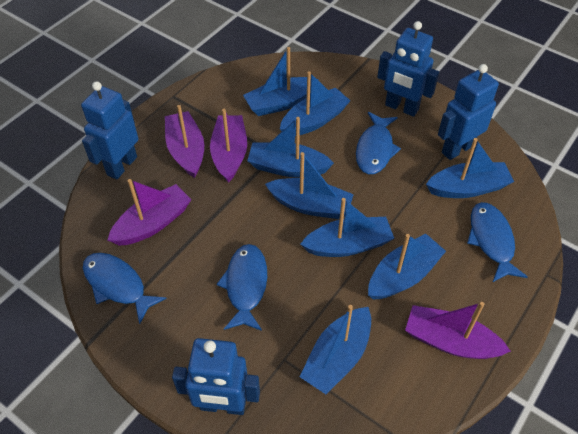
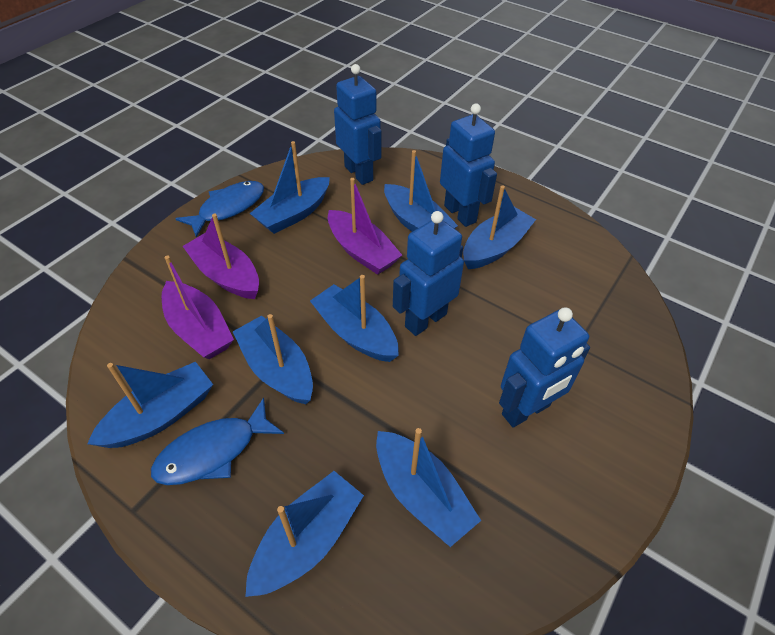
blue fish: [83,253,167,324] [216,244,267,331] [356,112,401,174] [467,202,528,282] = 4 -> [151,398,284,485] [175,181,264,237] = 2
purple boat: [108,179,192,246] [165,105,204,178] [210,109,247,183] [405,302,511,359] = 4 -> [162,255,234,359] [183,214,259,299] [328,178,402,275] = 3

